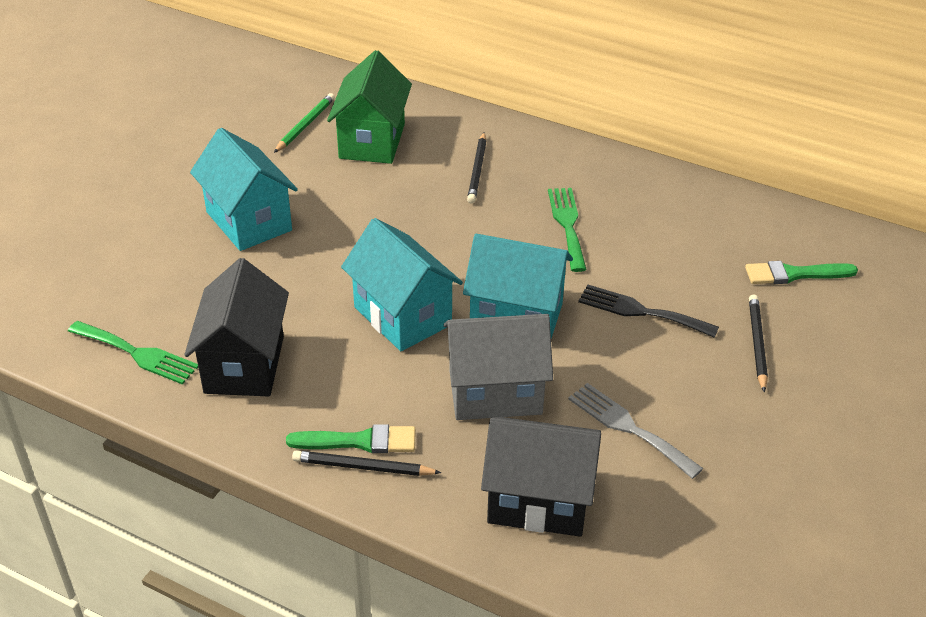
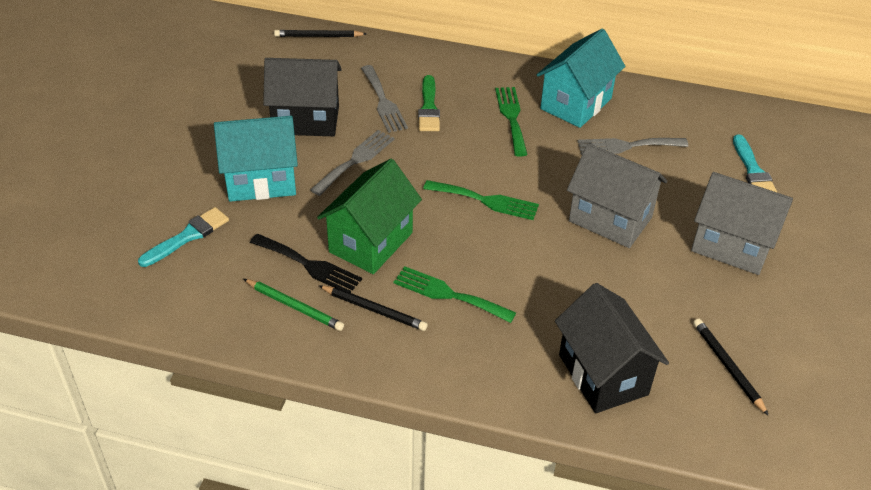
green brush: [286,424,416,453] [745,261,858,284] = 2 -> [418,75,440,131] = 1
green fork: [68,321,198,385] [548,188,587,272] = 2 -> [394,266,516,323] [423,180,539,220] [495,87,528,157] = 3
grey fork: [568,383,703,479] = 1 -> [310,130,395,196] [361,65,408,133] [578,138,688,155] = 3
grey house: [444,314,553,420] = 1 -> [567,143,667,248] [691,172,793,275] = 2
turquoise brush: none = 0 -> [138,207,229,267] [733,134,778,193] = 2
turquoise house: [190,128,298,251] [341,218,463,351] [463,234,573,338] = 3 -> [214,116,298,202] [537,29,625,128] = 2

